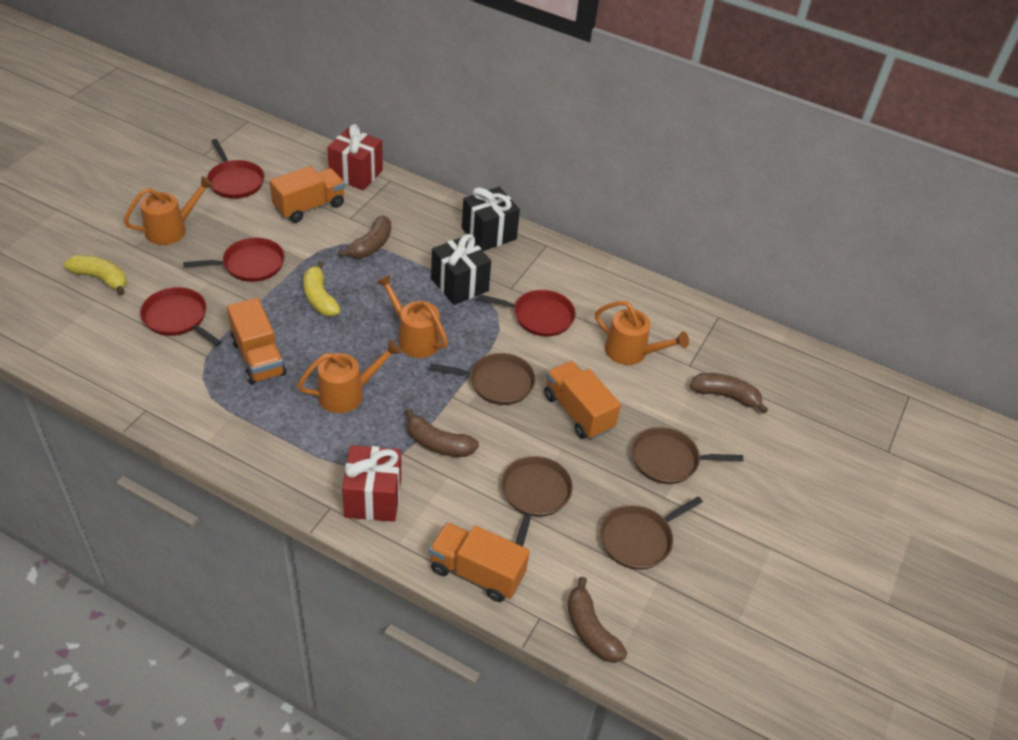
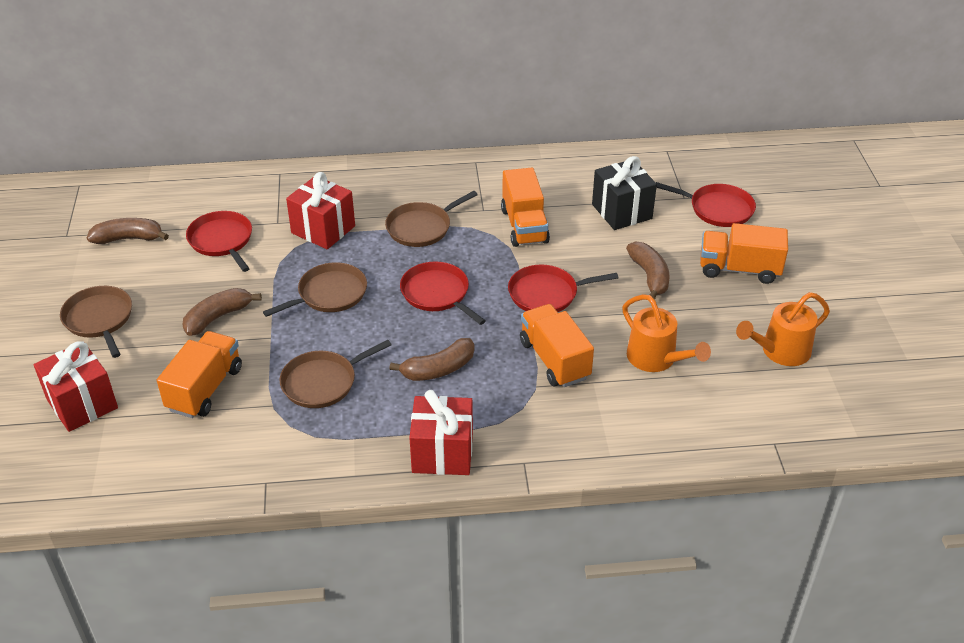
black gift: [431,234,491,305] [462,187,520,251] = 2 -> [592,156,657,230] = 1
orange watering can: [124,176,214,245] [297,340,401,413] [376,275,448,358] [595,301,689,365] = 4 -> [622,294,711,372] [736,292,830,366] = 2
red gift: [327,124,383,190] [342,445,401,522] = 2 -> [34,341,118,432] [286,172,355,249] [409,390,473,475] = 3
yellow banana: [64,255,127,296] [303,261,340,316] = 2 -> none = 0

